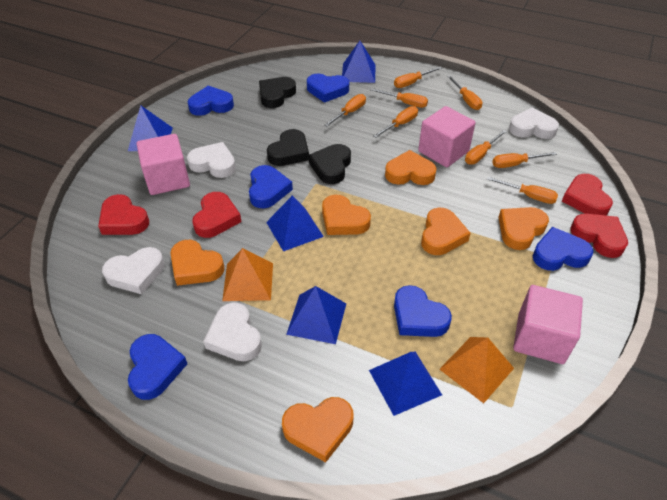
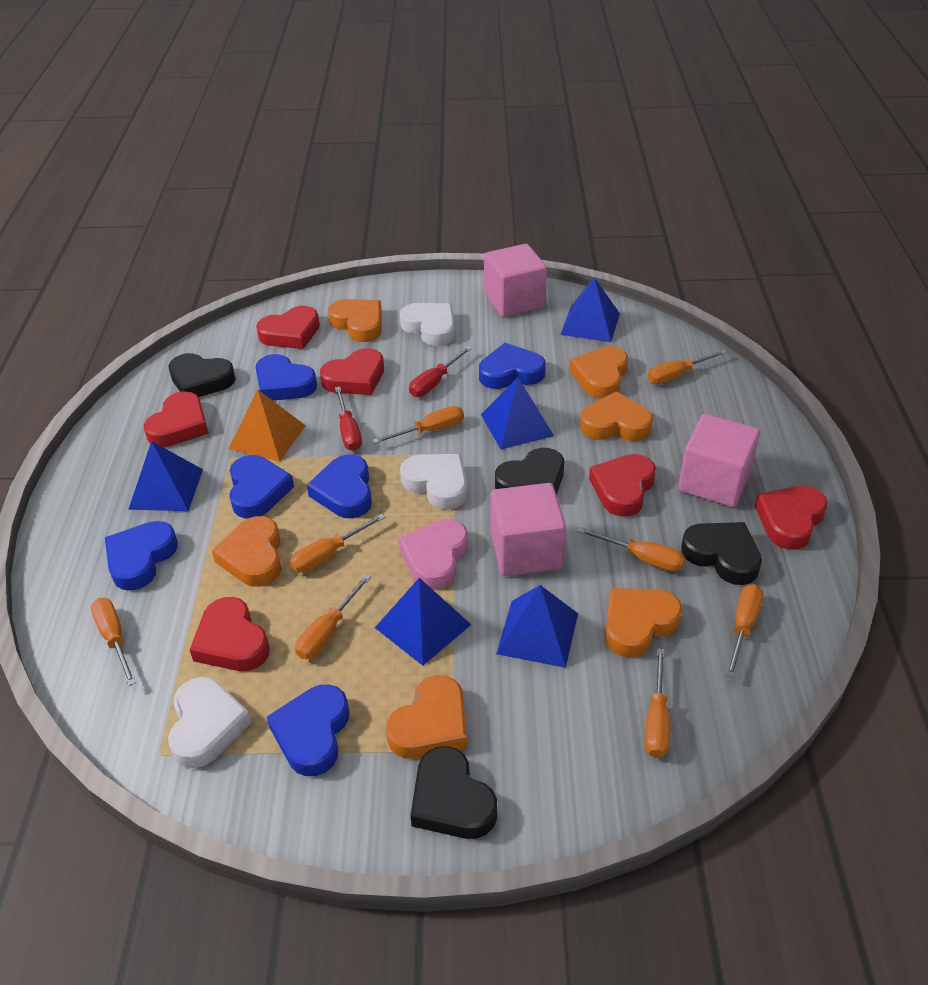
black heart: [259,77,296,108] [267,129,309,166] [309,144,351,184] = 3 -> [168,353,236,397] [411,746,497,839] [495,448,564,494] [681,522,762,585] = 4
orange pyramid: [222,248,273,301] [439,337,514,403] = 2 -> [229,389,306,462] = 1
pink heart: none = 0 -> [398,519,468,590] = 1
red heart: [98,194,149,235] [192,192,242,238] [562,174,613,215] [570,214,628,258] = 4 -> [144,391,209,447] [190,597,270,671] [256,306,320,349] [320,348,384,395] [589,454,656,517] [755,486,828,550] = 6
red screwdriver: none = 0 -> [335,387,362,451] [409,346,472,397] = 2
white heart: [102,247,165,294] [187,142,236,178] [204,303,262,361] [509,107,559,139] = 4 -> [168,677,252,768] [400,303,455,346] [400,454,467,510] = 3

